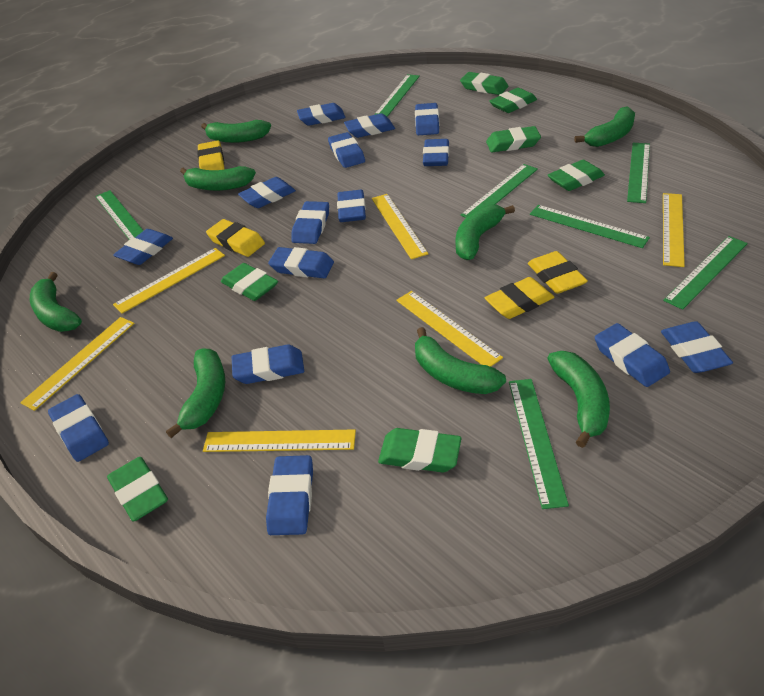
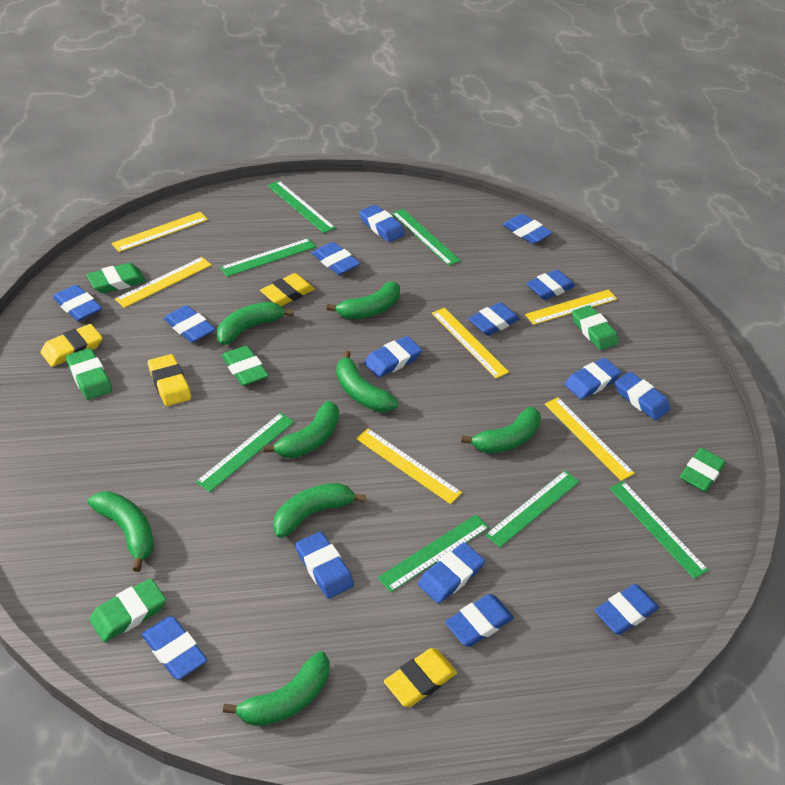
green eraser: [107,457,168,522] [221,263,278,301] [378,428,461,473] [460,72,508,95] [486,126,541,152] [489,88,537,113] [548,160,605,191] = 7 -> [66,348,112,400] [87,263,146,293] [89,578,166,642] [221,346,269,386] [572,305,619,350] [680,448,726,492] = 6

